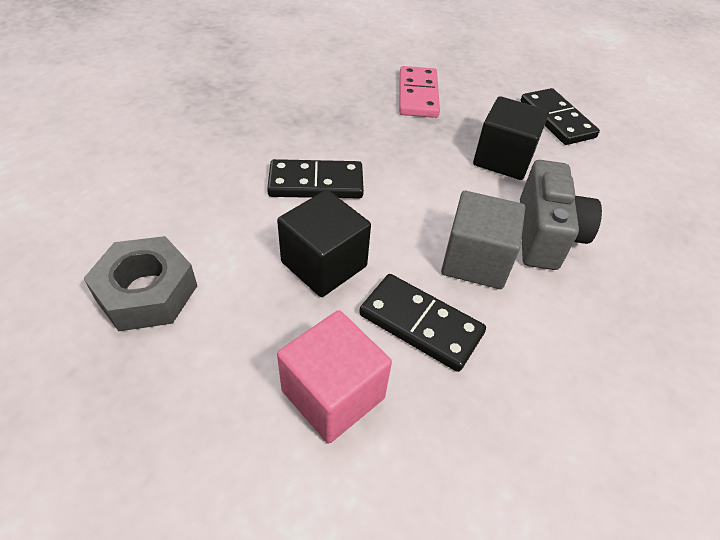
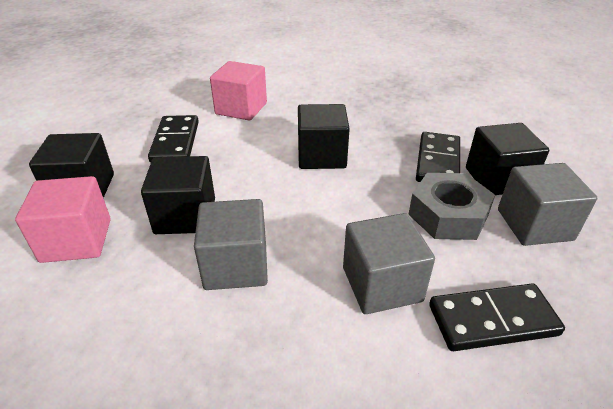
black cube: [277,190,371,297] [473,96,549,180] = 2 -> [29,133,114,198] [141,156,215,234] [298,104,350,169] [466,123,549,195] = 4
grey camera: [520,160,602,270] = 1 -> none = 0
grey cube: [441,191,525,289] = 1 -> [194,199,268,290] [343,213,435,314] [498,163,598,246] = 3
pink cube: [277,310,392,443] = 1 -> [15,176,111,263] [210,61,267,121] = 2
pink domino: [399,66,440,118] = 1 -> none = 0

